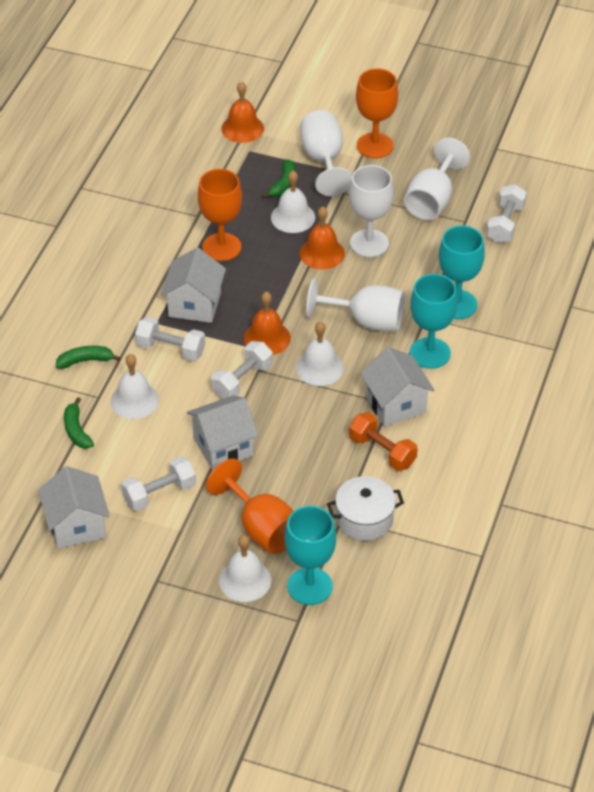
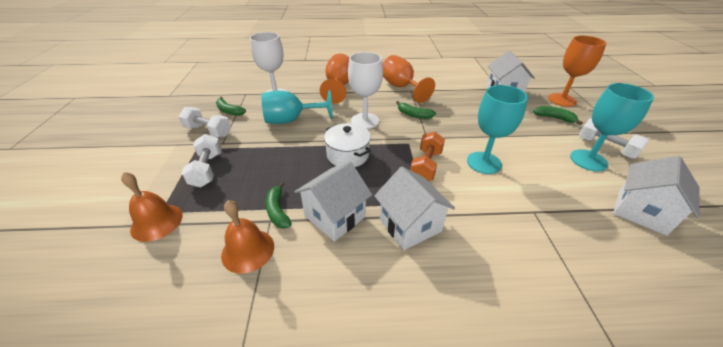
green banana: [56,346,120,369] [64,397,94,449] [262,159,296,198] = 3 -> [216,97,246,116] [265,182,292,228] [396,101,436,119] [533,106,583,125] = 4
orange bell: [221,81,264,143] [244,291,291,355] [300,207,345,270] = 3 -> [121,172,183,242] [221,200,274,274] = 2
white bell: [111,354,159,419] [219,535,271,602] [271,171,315,233] [296,321,344,386] = 4 -> none = 0
white dumbbell: [121,456,196,511] [135,317,205,361] [211,341,273,399] [487,184,527,243] = 4 -> [179,107,231,137] [181,134,222,187] [579,118,649,159] = 3
white goblet: [300,110,352,196] [306,278,405,331] [349,165,394,257] [404,138,470,220] = 4 -> [250,32,287,93] [348,52,383,129] = 2

